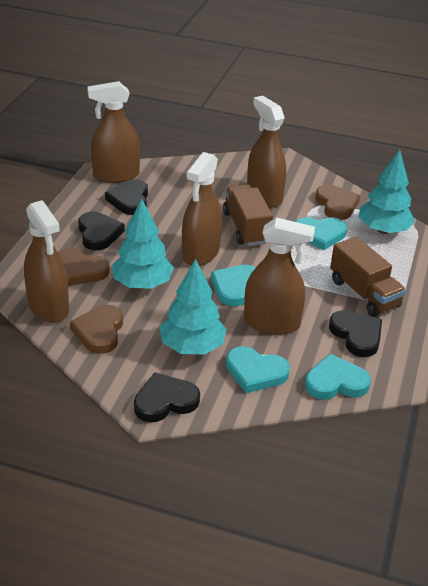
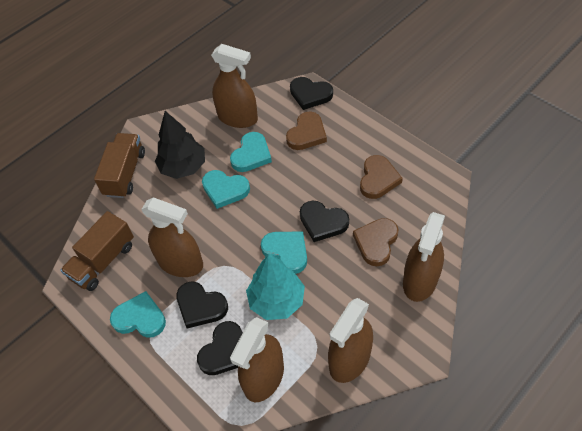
black tree: none = 0 -> [155,111,205,179] = 1
turquoise tree: [112,199,174,289] [159,259,226,354] [359,150,415,234] = 3 -> [246,253,305,320] = 1

